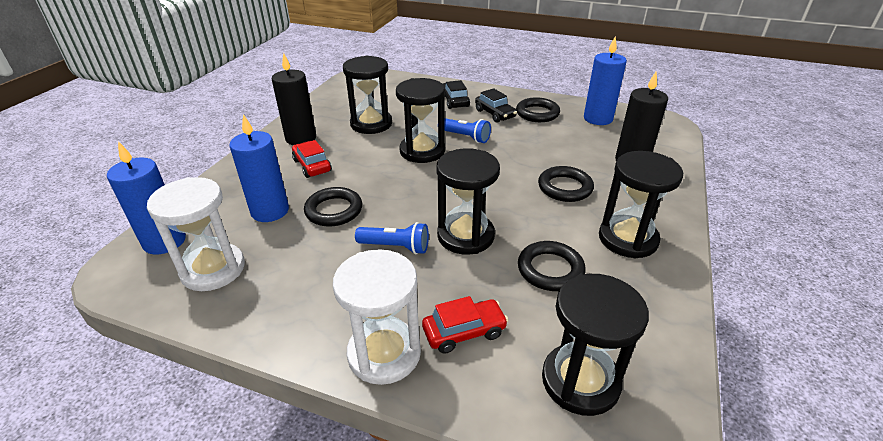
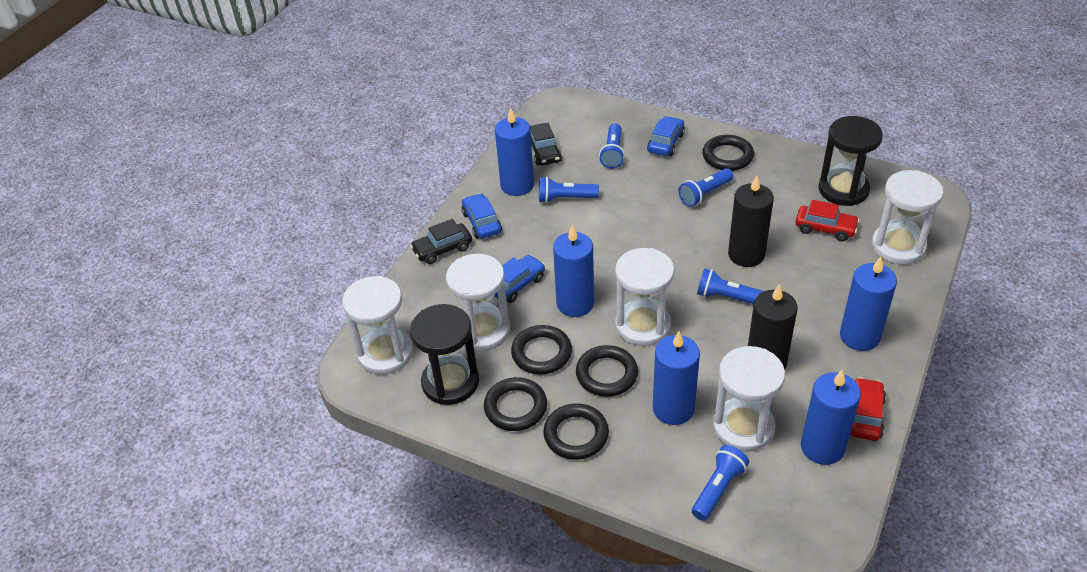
black hourglass: [343,56,392,134] [396,78,445,163] [436,148,500,255] [542,274,649,416] [599,151,683,259] = 5 -> [410,304,479,405] [818,116,883,206] = 2
black ring: [304,187,362,227] [516,97,560,122] [518,241,586,291] [538,166,594,202] = 4 -> [484,377,547,431] [511,325,572,375] [543,403,609,460] [576,345,638,397] [702,135,754,171] = 5
blue candle: [107,141,186,255] [229,114,289,222] [584,37,627,125] = 3 -> [495,107,534,196] [553,225,594,317] [653,331,700,425] [801,369,861,465] [840,257,897,351] = 5
blue car: none = 0 -> [462,193,502,239] [494,255,545,303] [647,116,685,156] = 3
blue flashlight: [355,222,429,254] [445,118,491,143] = 2 -> [539,177,599,203] [599,123,625,169] [678,168,733,207] [692,445,749,521] [697,268,764,304] = 5
white hourglass: [147,177,245,291] [333,249,421,385] = 2 -> [342,276,413,375] [446,254,510,351] [615,248,674,346] [713,346,785,452] [872,170,943,265] = 5

